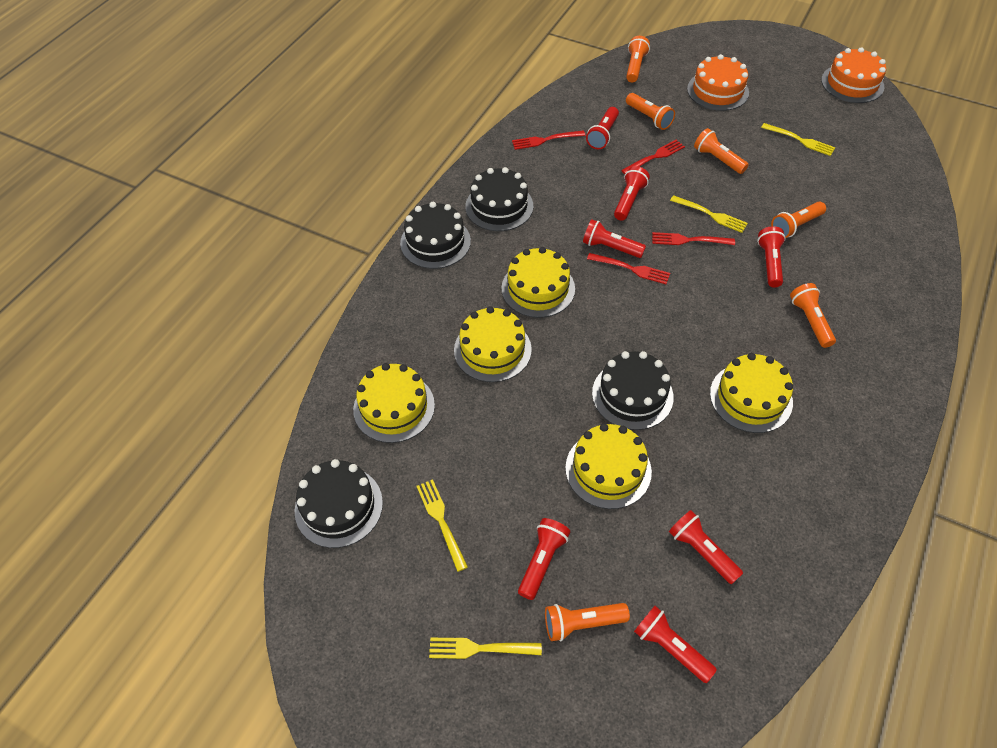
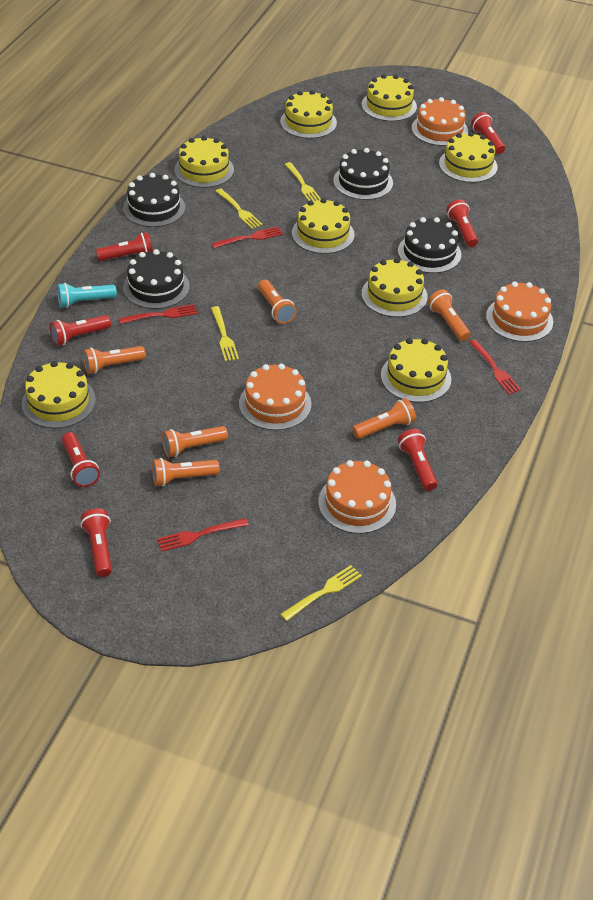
orange cake: [687,54,749,111] [821,47,886,103] = 2 -> [239,364,312,430] [318,460,396,534] [412,97,468,146] [486,281,553,342] = 4
turquoise flashlight: none = 0 -> [57,283,117,308] = 1
yellow cake: [353,363,435,443] [454,306,532,382] [501,247,575,318] [565,423,652,509] [710,353,793,433] = 5 -> [22,361,96,428] [174,136,234,188] [280,90,337,139] [292,198,355,254] [361,74,417,121] [362,258,428,317] [381,338,451,403] [439,132,498,183] = 8

